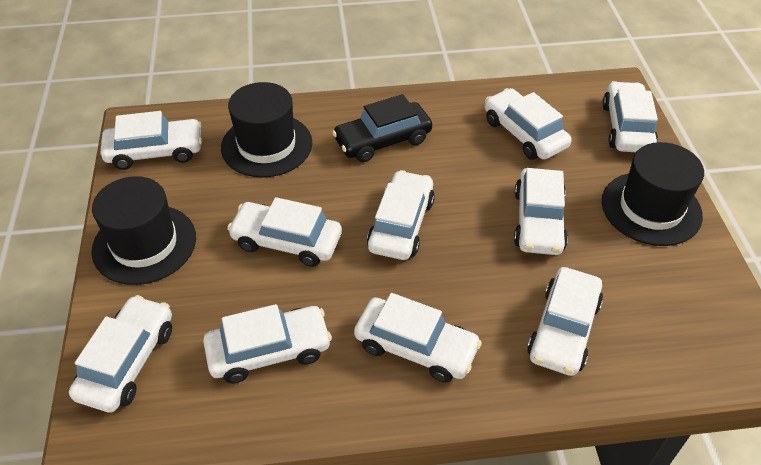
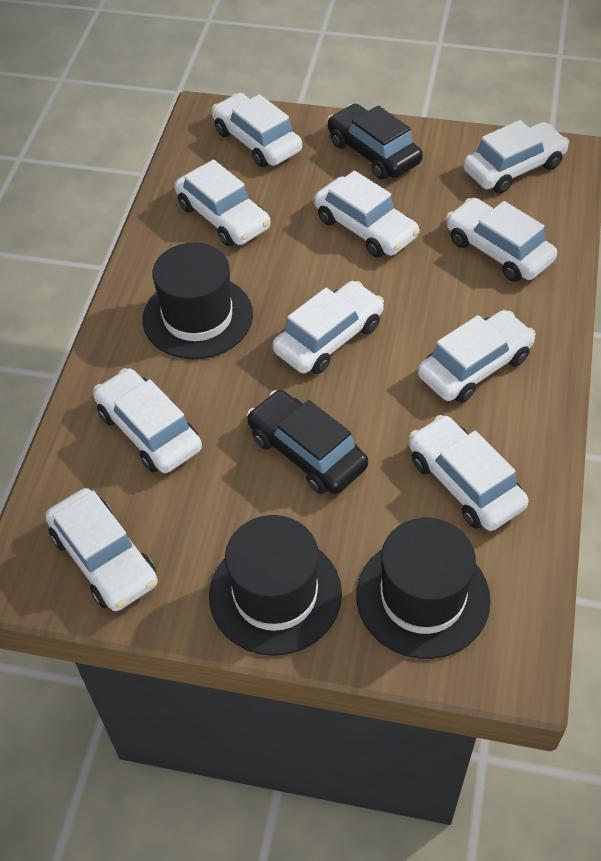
black car: [332,94,432,162] = 1 -> [247,390,368,494] [327,104,423,179] = 2

